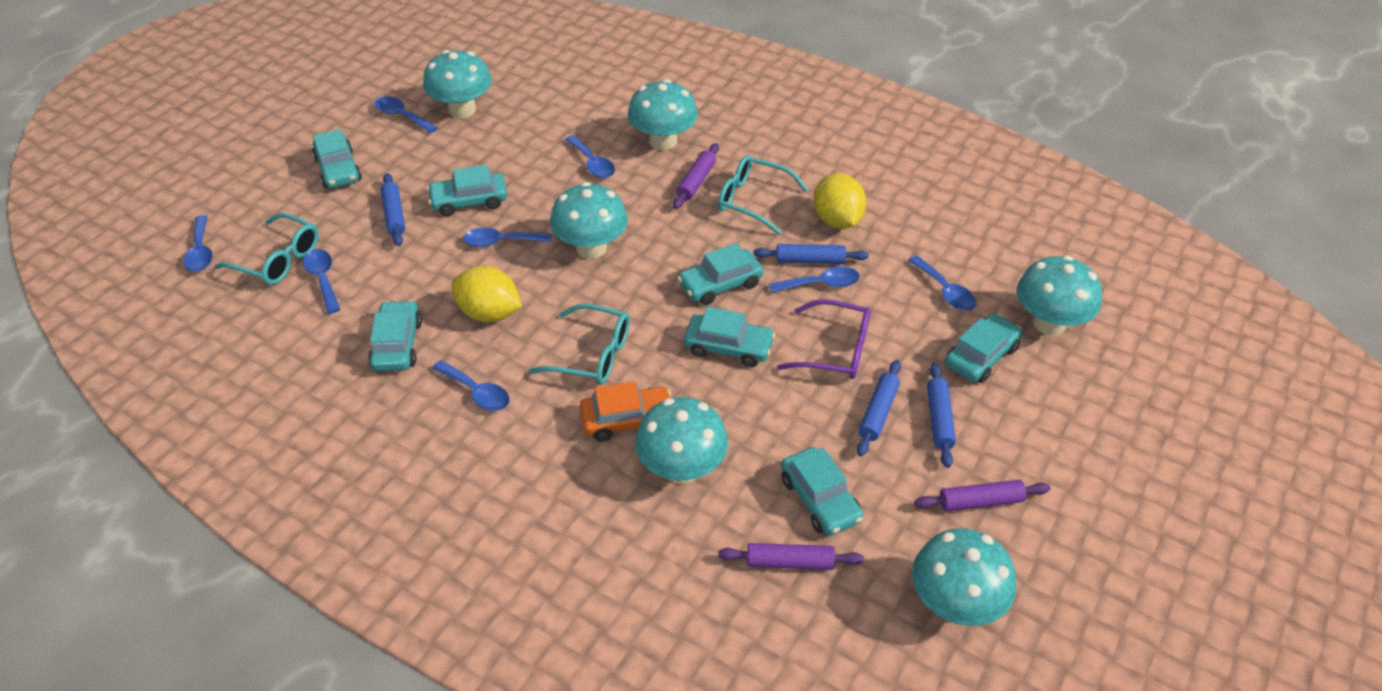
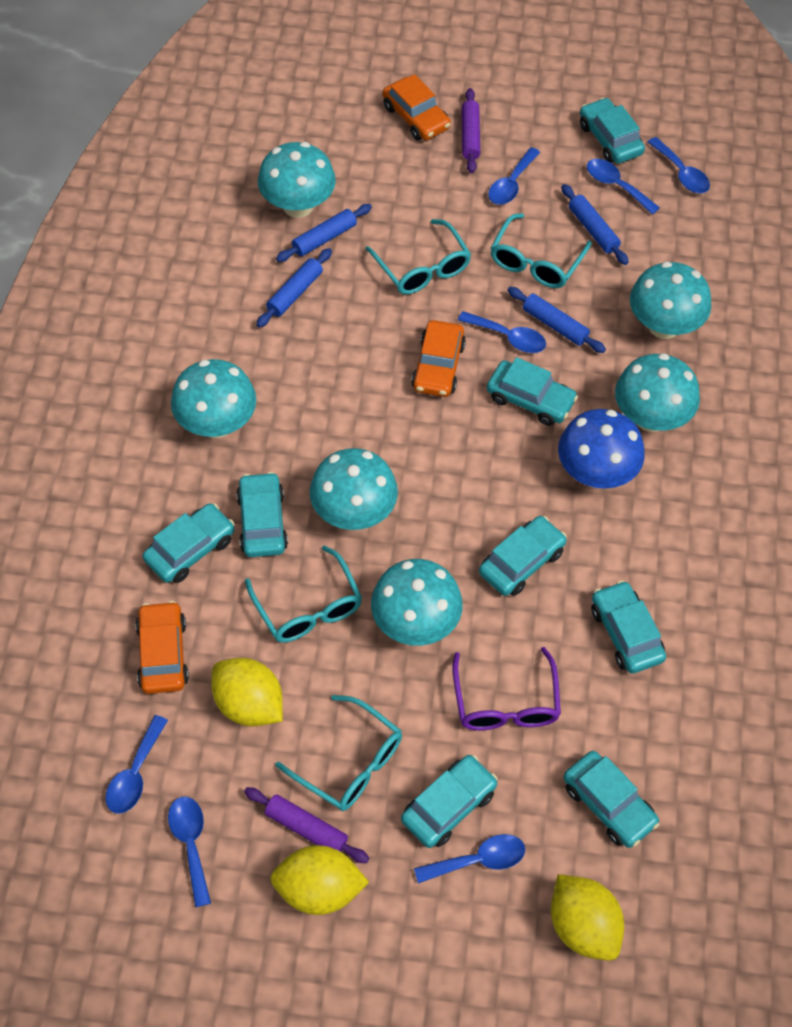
blue mushroom: none = 0 -> [558,409,645,489] = 1
blue spoon: [183,215,213,272] [303,249,341,314] [374,96,438,133] [432,360,510,411] [463,228,552,247] [565,135,615,178] [769,266,860,293] [908,255,976,311] = 8 -> [105,715,168,814] [168,797,211,907] [414,834,525,883] [458,311,546,353] [488,147,540,205] [587,159,660,215] [648,137,710,193] = 7
orange car: [580,382,671,442] = 1 -> [135,601,189,694] [382,74,451,141] [411,320,466,397] = 3
purple rolling pin: [673,143,719,209] [718,543,864,570] [914,480,1051,511] = 3 -> [244,787,369,863] [461,88,480,173] = 2
turquoise car: [312,129,362,188] [368,300,422,371] [427,165,507,216] [677,243,763,305] [684,307,775,367] [781,447,864,536] [945,313,1022,383] = 7 -> [143,503,235,583] [236,472,288,557] [401,755,498,848] [479,516,567,596] [487,357,578,426] [563,751,659,848] [580,98,645,164] [591,580,666,674] = 8
turquoise glasses: [215,213,319,285] [529,303,630,384] [718,155,808,235] = 3 -> [245,545,362,643] [275,695,402,811] [366,219,471,295] [490,213,592,288] = 4
yellow lemon: [451,266,522,322] [814,173,866,229] = 2 -> [211,658,283,726] [270,845,369,915] [551,874,624,961] = 3

